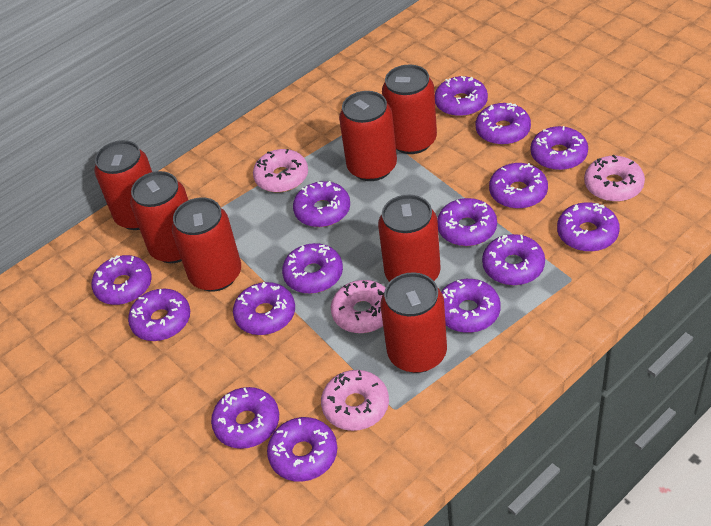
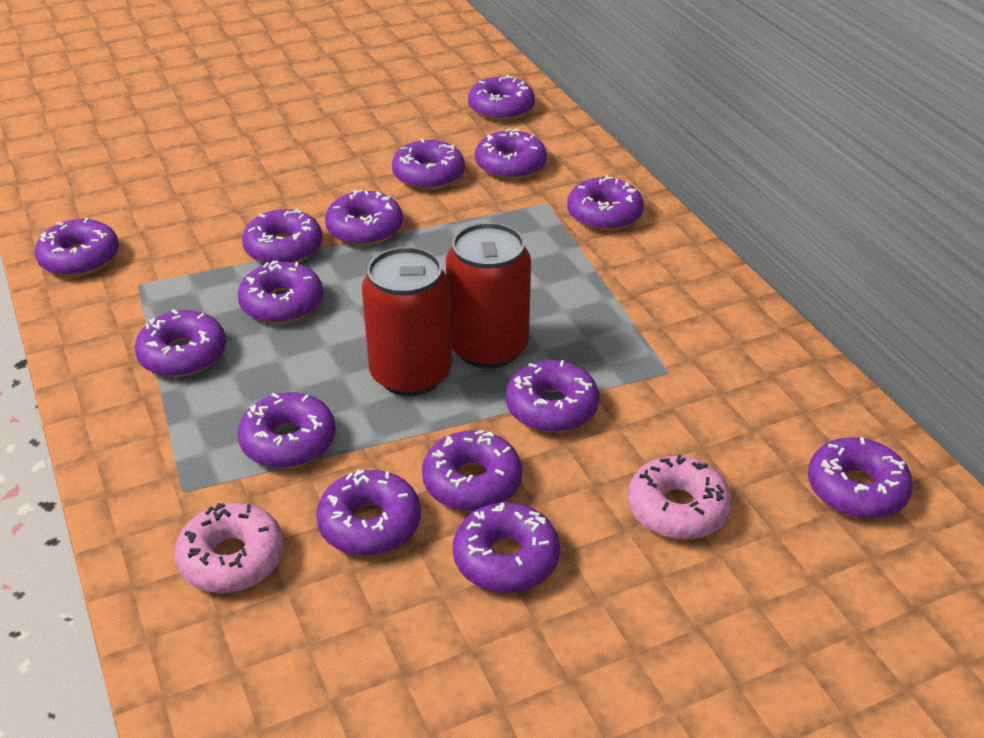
pink donut: [253,149,308,192] [321,370,389,431] [331,280,386,333] [584,155,645,202] = 4 -> [174,503,284,593] [628,455,732,540] = 2
red can: [94,140,152,230] [130,171,188,263] [172,197,241,292] [339,91,397,181] [378,195,441,282] [381,272,447,373] [382,65,437,154] = 7 -> [362,247,452,396] [446,223,531,369] = 2

